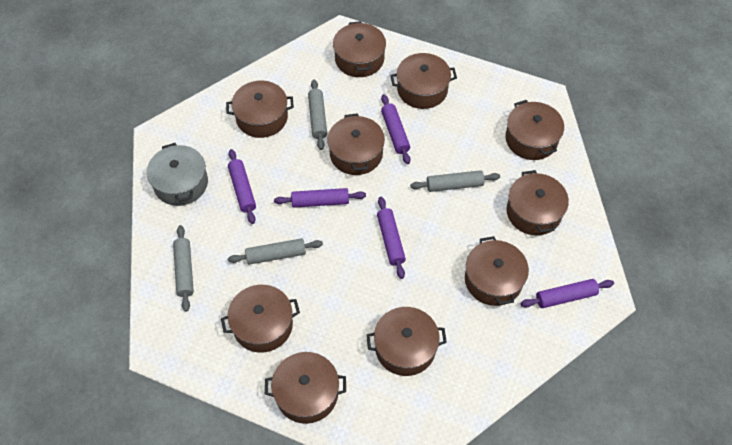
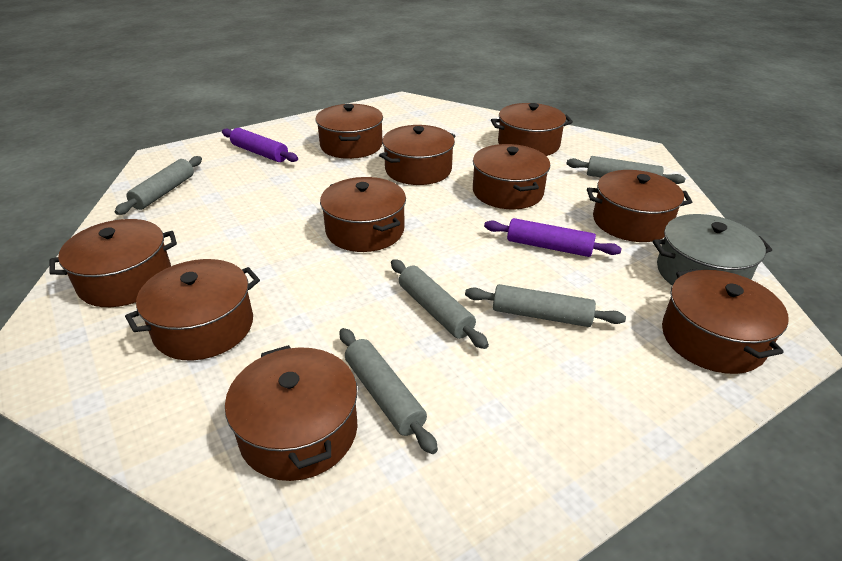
grey rolling pin: [173,225,194,312] [228,238,323,265] [308,79,327,150] [410,170,500,192] = 4 -> [115,156,202,215] [340,328,438,454] [391,259,489,349] [465,284,626,327] [566,156,685,184] = 5
purple rolling pin: [228,149,256,224] [274,188,366,208] [377,197,406,279] [381,94,411,164] [521,279,614,308] = 5 -> [222,128,298,162] [484,218,622,257] = 2

